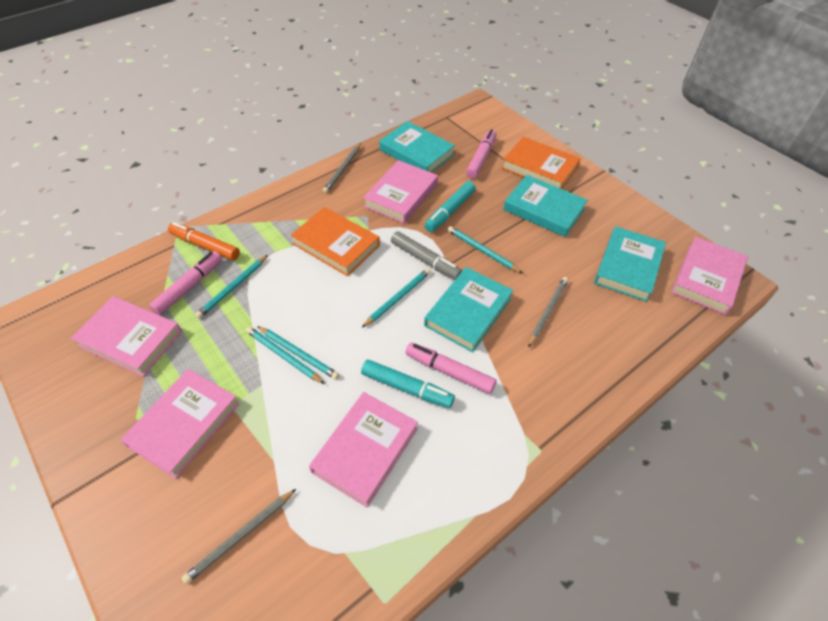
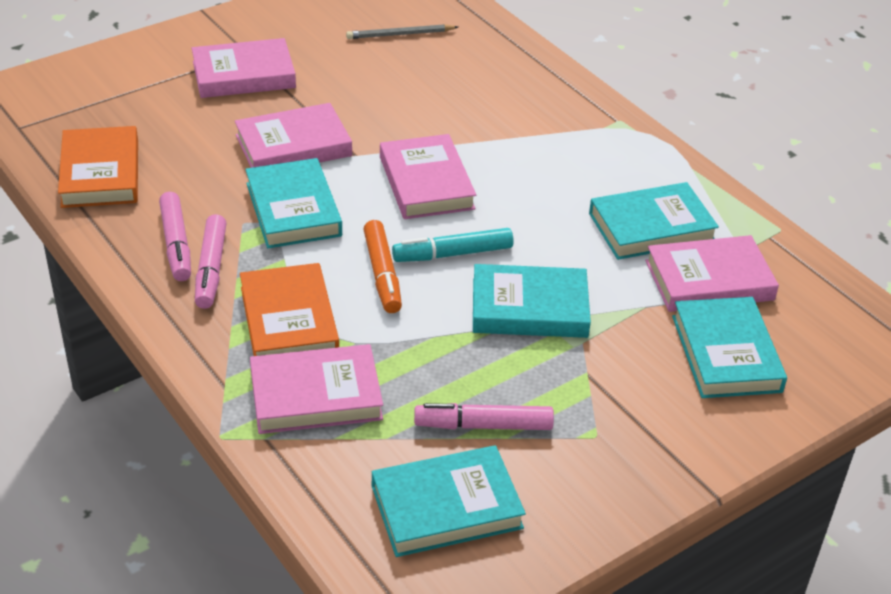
grey marker: [391,231,462,280] = 1 -> none = 0
grey pencil: [182,489,296,584] [323,143,361,193] [528,277,568,348] = 3 -> [346,24,458,39] = 1
turquoise book: [379,121,455,173] [424,267,513,352] [503,175,588,237] [594,226,666,302] = 4 -> [245,158,342,248] [372,445,526,557] [473,264,591,338] [589,182,719,260] [672,297,787,398] = 5
turquoise marker: [361,360,455,408] [424,181,476,232] = 2 -> [392,228,514,262] = 1
turquoise pencil: [195,255,268,318] [246,327,325,384] [257,326,339,379] [362,268,431,328] [448,226,523,273] = 5 -> none = 0

